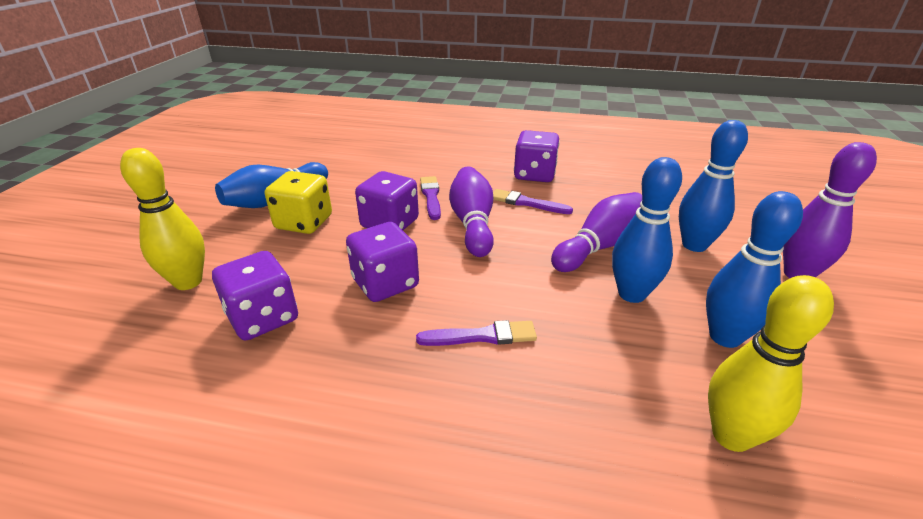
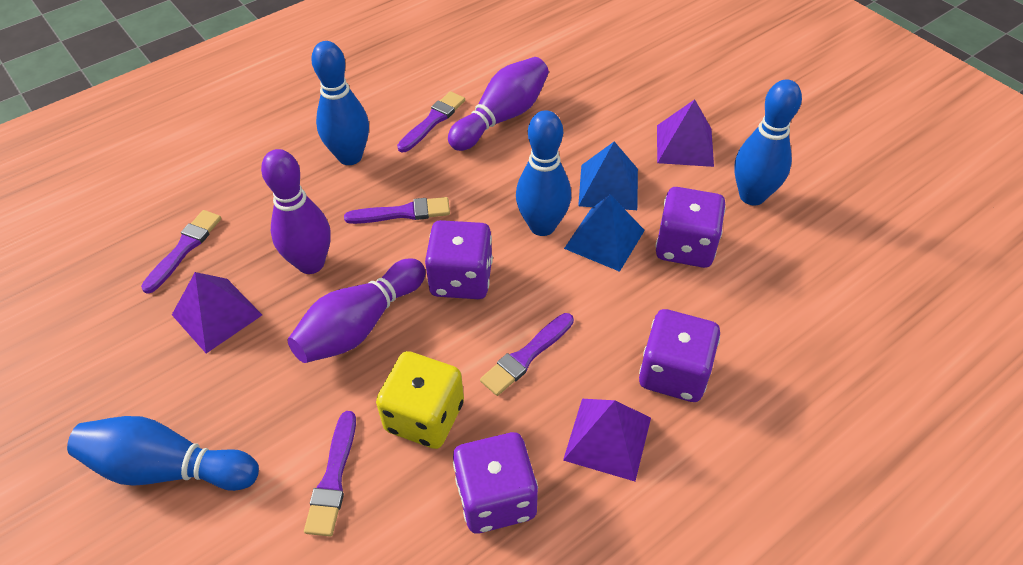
blue pyramid: none = 0 -> [564,194,645,272] [578,142,638,210] = 2
purple brush: [416,320,537,346] [420,176,441,220] [493,189,573,214] = 3 -> [141,210,222,294] [304,411,356,537] [344,197,450,224] [397,91,465,152] [480,313,574,396] = 5
purple pyramid: none = 0 -> [172,272,262,353] [563,399,651,481] [657,99,714,167] = 3
yellow bowling pin: [120,148,205,290] [708,275,834,452] = 2 -> none = 0

